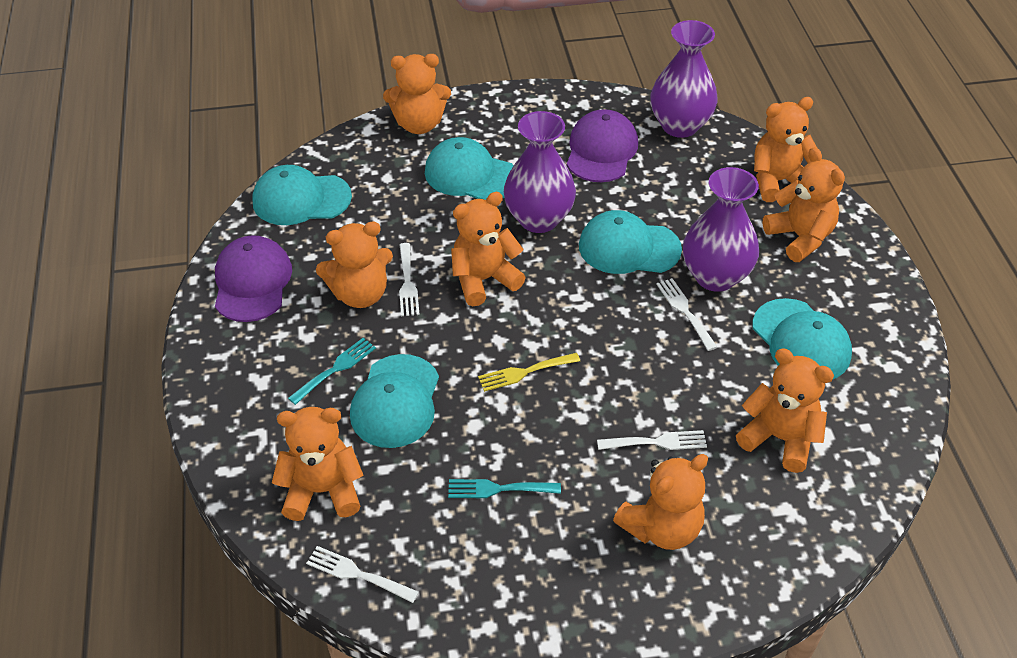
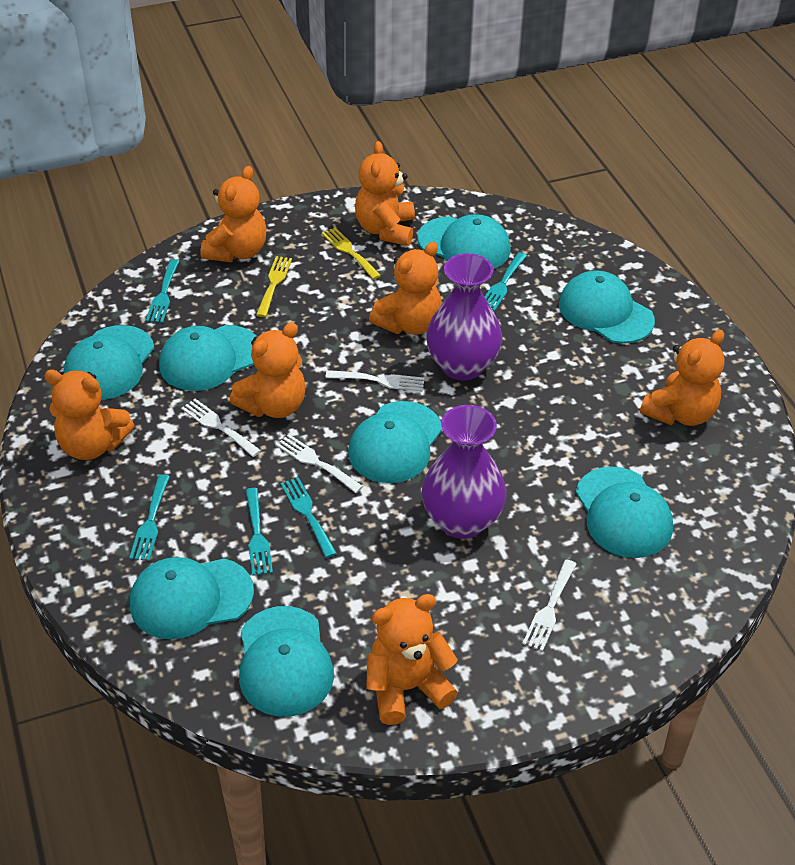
orange teddy bear: [272,407,363,521] [316,221,393,308] [383,54,451,134] [451,192,526,306] [613,454,708,550] [736,348,834,473] [754,97,817,202] [763,147,845,262] = 8 -> [44,369,135,460] [201,166,267,262] [230,322,306,418] [355,141,415,246] [366,594,458,725] [369,242,442,335] [640,330,725,426] = 7
purple cap: [215,235,292,322] [567,109,638,182] = 2 -> none = 0
purple vase: [504,111,576,233] [651,20,718,138] [683,167,759,292] = 3 -> [422,405,507,539] [426,253,502,381] = 2
turquoise cap: [252,165,352,225] [350,354,439,448] [425,137,514,200] [579,210,682,274] [752,298,852,379] = 5 -> [63,325,154,400] [130,557,254,639] [159,325,257,391] [239,606,334,717] [348,401,442,483] [417,214,511,269] [559,270,655,344] [576,466,673,558] = 8
turquoise fork: [288,338,376,405] [448,479,561,498] = 2 -> [129,474,170,561] [146,259,180,323] [246,488,273,576] [281,477,337,558] [485,252,527,311] = 5
yellow fork: [478,353,580,392] = 1 -> [256,256,292,317] [322,227,381,280] = 2

